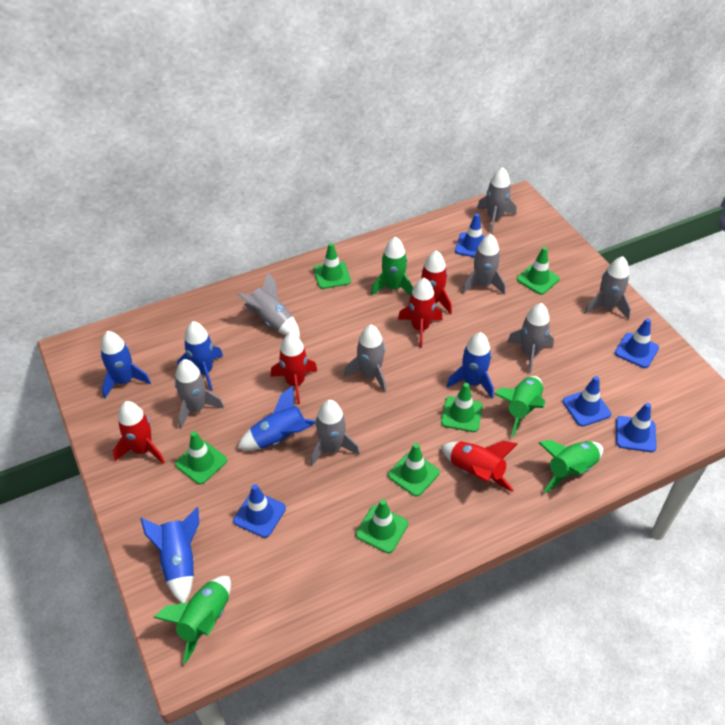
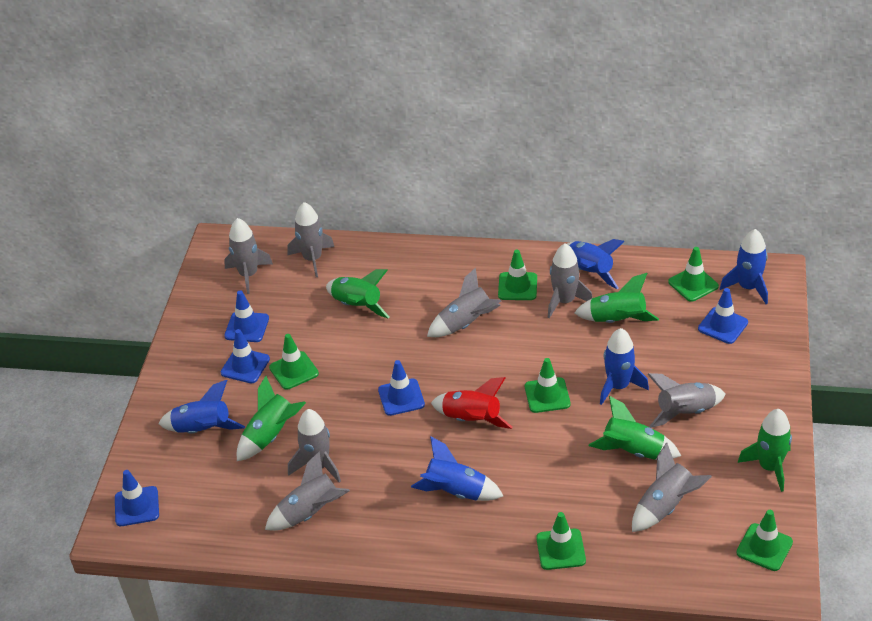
green rocket: [153,576,231,664] [371,237,413,296] [494,376,545,437] [539,440,603,493] = 4 -> [237,376,306,461] [326,269,390,319] [574,273,659,323] [589,396,681,460] [738,409,792,492] = 5
red rocket: [113,401,165,464] [270,333,317,404] [398,278,442,348] [408,251,452,314] [441,441,517,492] = 5 -> [431,377,513,429] = 1

